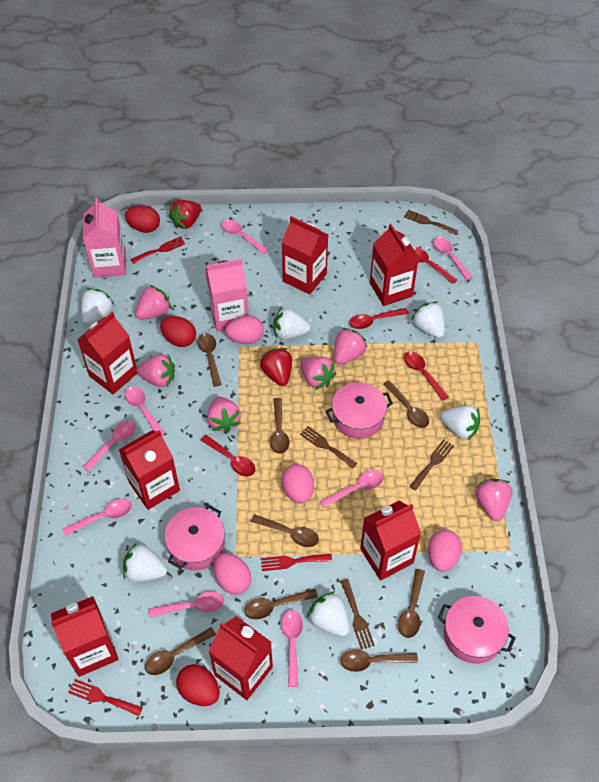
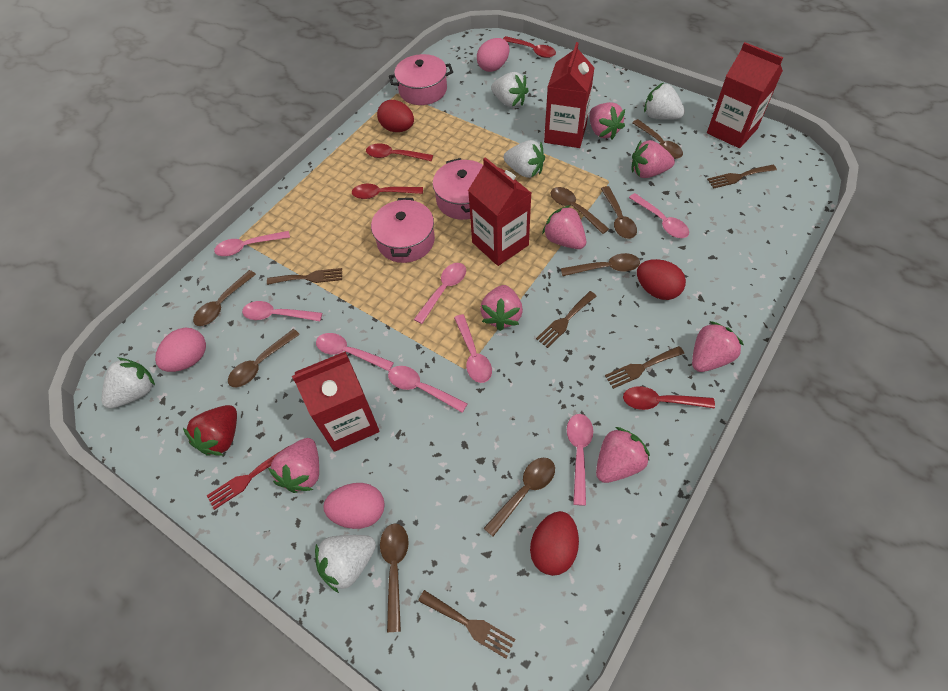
brown fork: [300,426,357,469] [340,579,375,650] [404,210,458,235] [409,439,454,491] = 4 -> [267,268,342,285] [418,590,515,659] [536,291,597,348] [605,346,684,389] [707,165,777,189] = 5
pink carton: [83,197,126,278] [205,259,249,332] = 2 -> none = 0
pink egg: [214,553,251,595] [225,315,264,344] [282,464,314,504] [428,529,462,572] = 4 -> [155,328,206,372] [323,483,385,529] [477,38,509,72] = 3
pink strawberry: [135,285,171,320] [136,354,175,387] [207,396,241,433] [300,356,336,390] [334,328,367,365] [476,479,512,521] = 6 -> [268,438,319,493] [480,285,523,331] [542,205,586,249] [589,102,625,139] [596,427,650,483] [632,140,675,178] [692,321,744,372] = 7
red carton: [51,596,119,677] [77,312,137,394] [119,430,180,510] [208,616,273,700] [282,216,328,295] [360,501,421,581] [370,224,419,306] = 7 -> [292,351,380,452] [468,157,531,266] [544,42,595,148] [707,42,783,148] = 4
red fork: [68,679,143,716] [130,236,185,264] [261,554,332,571] = 3 -> [207,446,289,510] = 1
red strawberry: [169,200,201,229] [260,348,292,386] = 2 -> [183,405,237,456] = 1
white strawberry: [81,288,114,324] [123,543,167,582] [273,307,311,340] [307,592,350,636] [411,301,445,338] [440,405,480,440] = 6 -> [102,358,155,408] [315,535,376,593] [491,72,529,107] [504,140,545,178] [644,83,685,120] = 5

